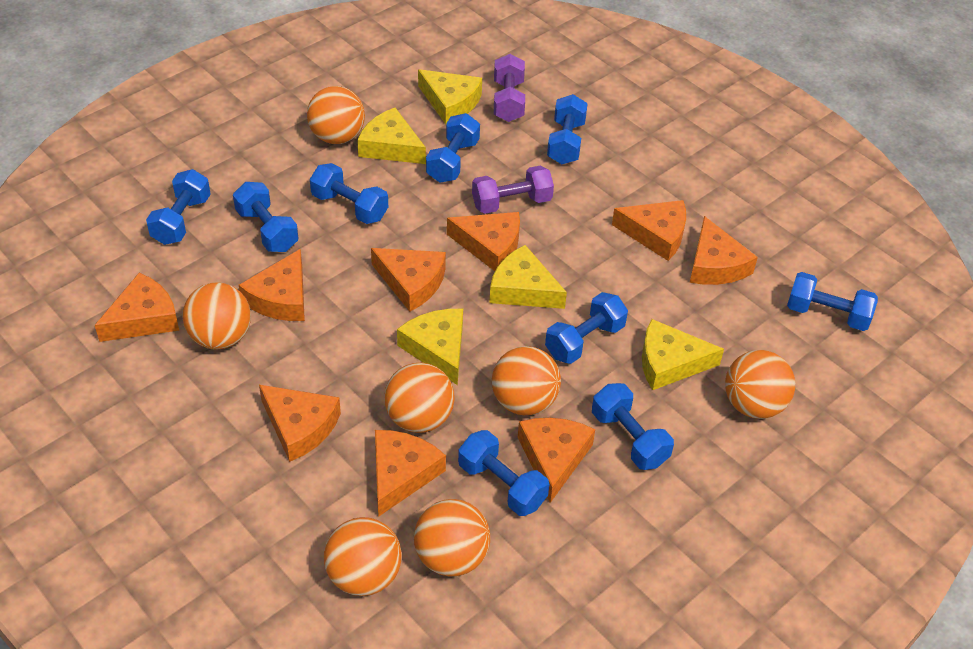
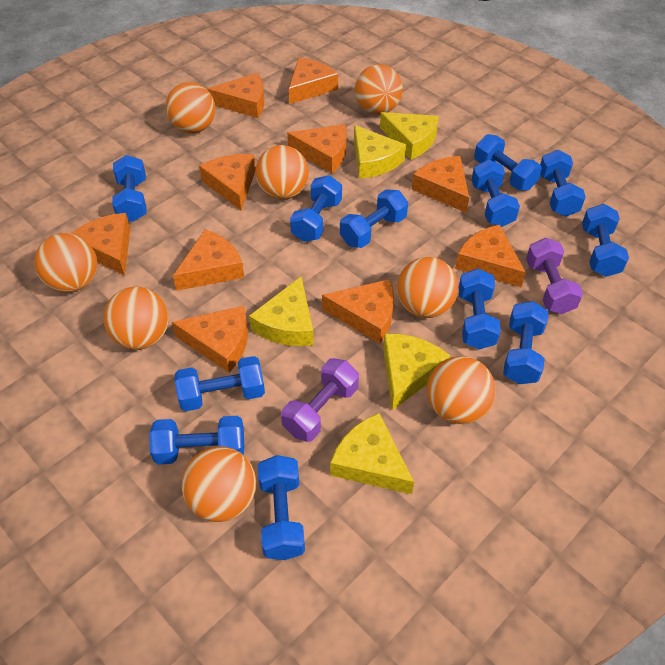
blue dumbbell: [146,169,211,245] [233,182,298,252] [310,163,388,224] [426,113,480,183] [458,430,549,516] [545,292,628,364] [547,94,588,164] [592,383,674,470] [787,272,878,331] = 9 -> [112,155,147,222] [149,416,244,465] [175,356,265,411] [258,455,305,560] [290,175,342,242] [340,189,408,248] [459,268,501,350] [471,159,520,227] [474,134,542,191] [503,301,548,384] [540,150,586,217] [582,204,629,277] = 12
orange ball: [182,283,251,349] [307,86,365,144] [324,517,402,596] [384,363,455,433] [414,499,490,577] [492,346,561,415] [725,350,795,419] = 7 -> [34,233,97,293] [104,287,169,350] [166,82,216,133] [182,446,256,522] [255,145,309,200] [355,64,403,114] [397,257,459,318] [427,356,496,424] = 8
orange cheese: [95,273,179,342] [239,249,305,321] [259,385,341,462] [371,248,446,312] [375,430,446,517] [447,212,520,271] [518,418,595,503] [612,200,686,261] [690,216,758,285] = 9 -> [71,213,130,276] [172,306,248,373] [173,229,244,291] [199,154,256,211] [207,73,264,118] [287,124,347,173] [289,57,338,104] [322,279,394,344] [412,156,469,213] [455,225,526,287] = 10

